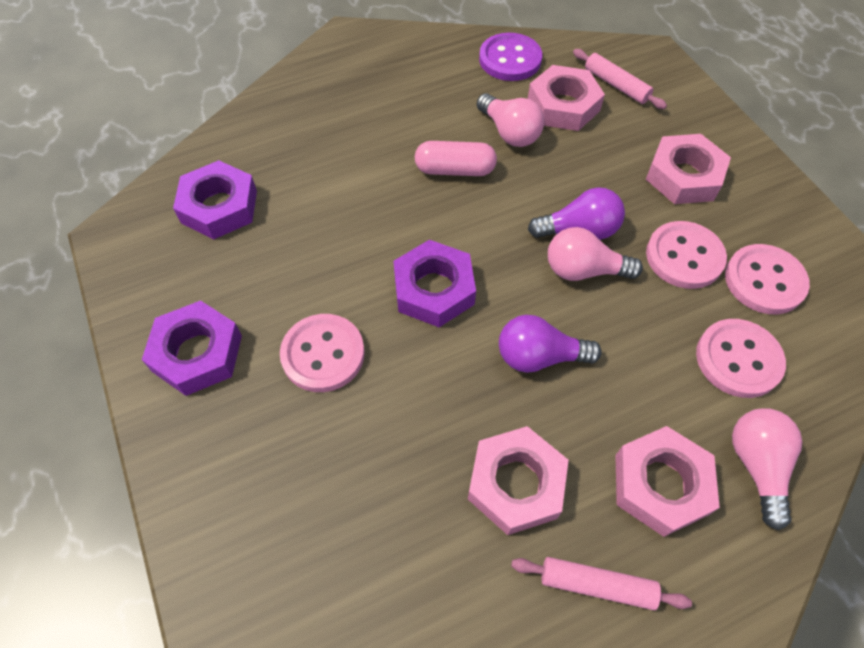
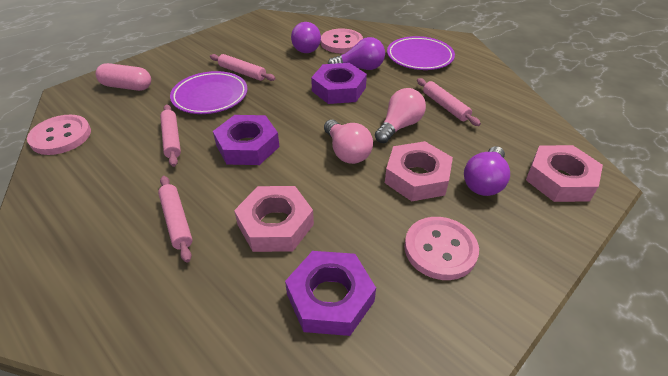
pink button: [280,314,365,392] [646,221,727,289] [696,319,786,398] [725,244,810,314] = 4 -> [27,115,91,155] [321,28,363,53] [404,217,479,280] = 3
pink light bulb: [477,93,544,147] [548,227,643,281] [732,408,802,530] = 3 -> [324,120,373,164] [375,88,426,143] = 2
pink nut: [468,426,569,535] [528,65,605,131] [615,426,720,537] [646,134,731,204] = 4 -> [234,186,314,252] [385,141,453,201] [526,145,603,202] = 3
pink rolling pin: [511,557,692,610] [573,49,667,109] = 2 -> [158,176,193,262] [160,104,181,167] [210,54,276,81] [417,78,481,126] = 4
purple button: [479,33,542,81] = 1 -> none = 0
purple light bulb: [499,315,602,373] [528,187,625,240] = 2 -> [291,22,321,53] [328,37,385,70] [464,146,510,196] = 3
purple plate: none = 0 -> [170,71,248,114] [387,36,455,70] = 2

